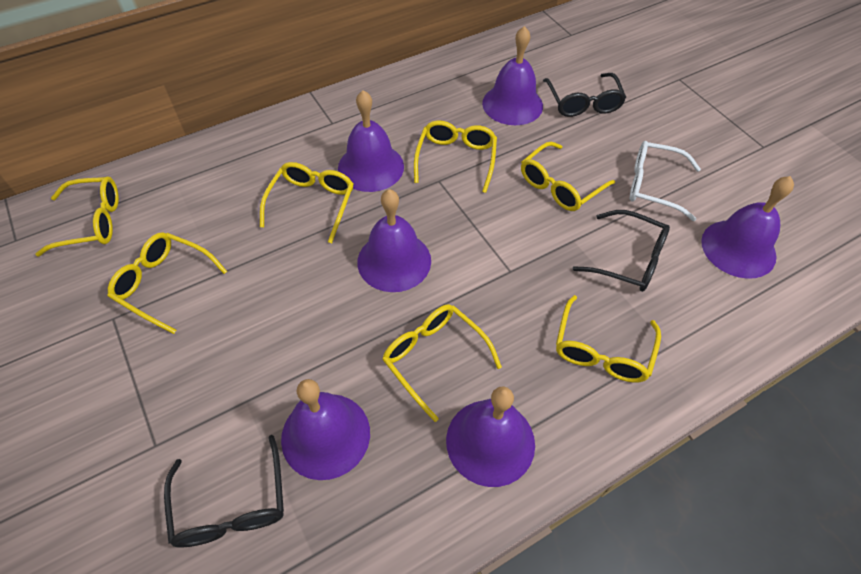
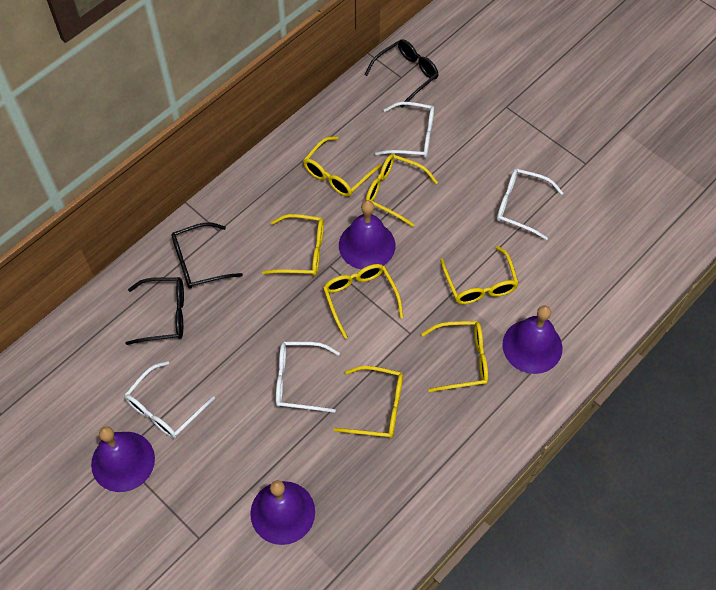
purple bell: [281,379,370,480] [338,90,404,192] [357,189,431,292] [446,386,535,487] [482,26,543,125] [701,176,794,279] = 6 -> [91,426,155,492] [250,480,315,545] [339,200,395,269] [502,306,562,374] = 4
white glasses: [630,141,701,221] = 1 -> [125,361,215,438] [276,342,340,413] [375,102,435,158] [497,169,563,240] = 4

